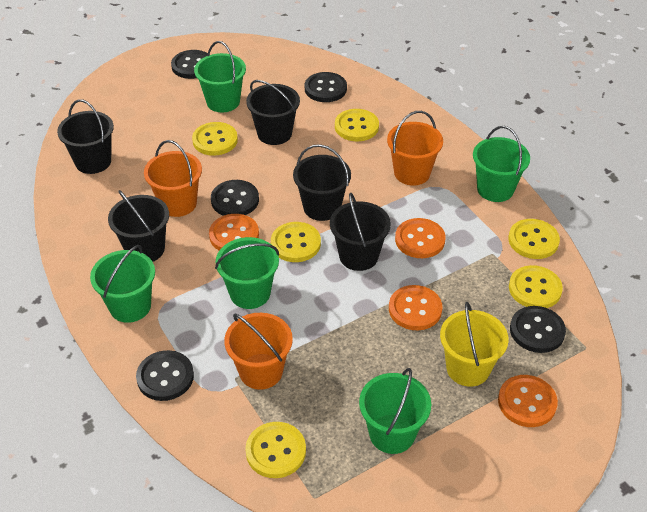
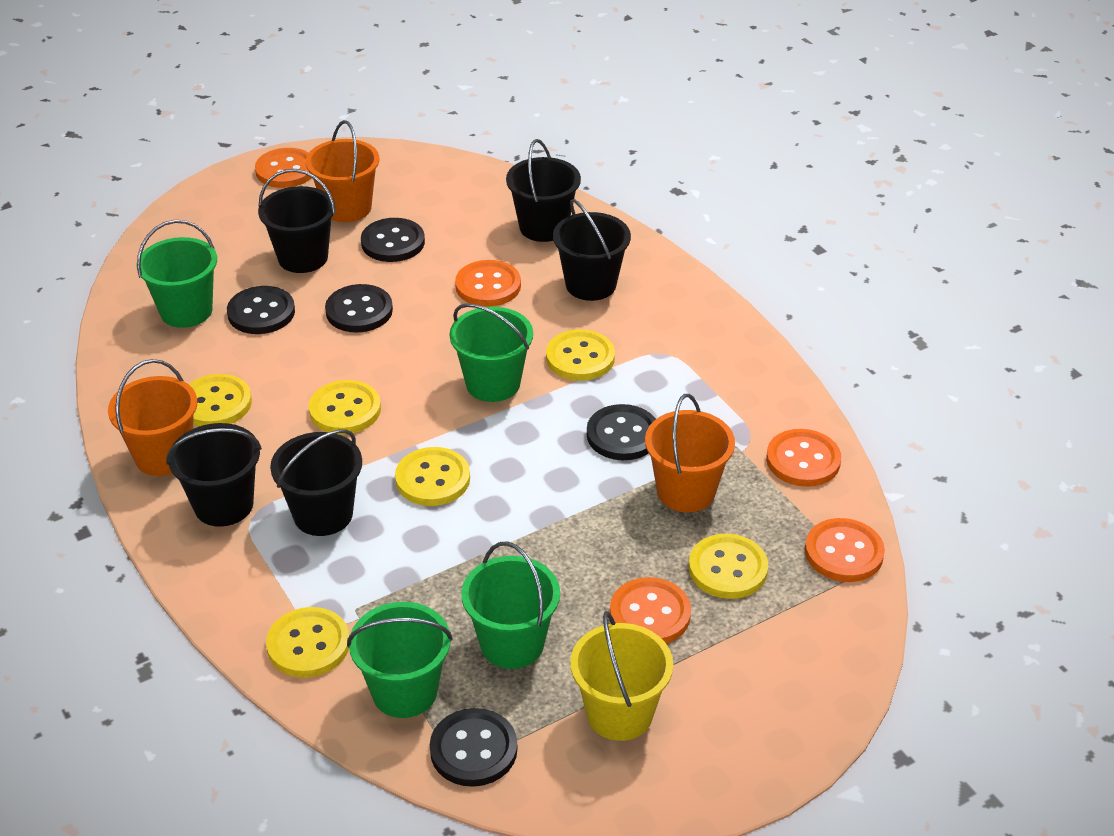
green bucket: [90,245,155,323] [194,41,246,112] [215,237,279,309] [359,368,431,454] [473,126,530,202] = 5 -> [136,220,217,328] [347,602,453,718] [450,303,533,402] [461,541,560,669] = 4
orange button: [209,214,259,251] [389,285,443,330] [395,218,445,258] [498,375,558,427] = 4 -> [255,148,311,188] [455,260,521,307] [610,577,691,644] [766,429,841,487] [805,518,885,582] = 5

